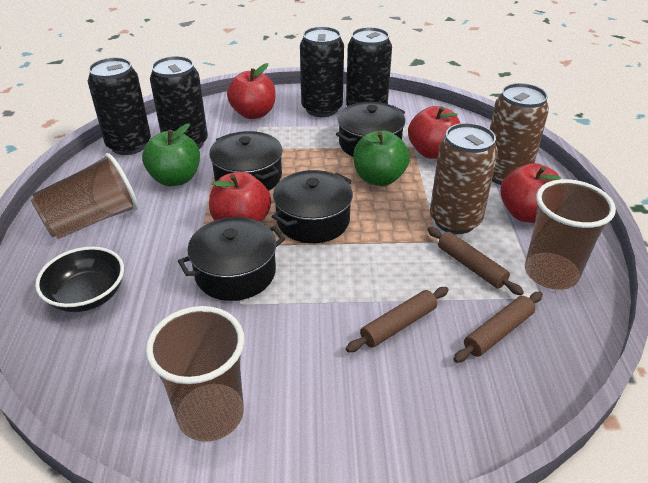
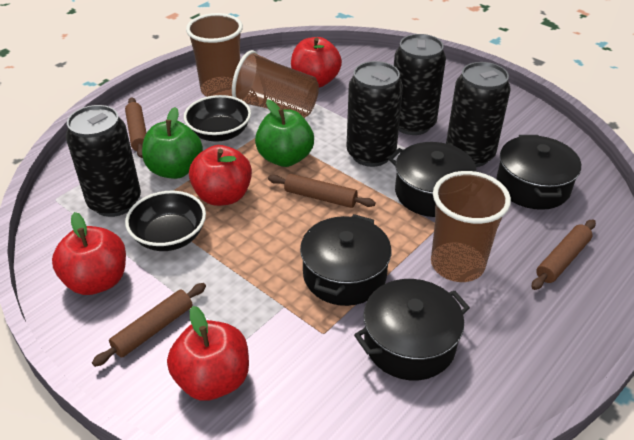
black bowl: [35,247,124,312] = 1 -> [125,191,206,251] [184,95,251,142] = 2
brown can: [430,123,498,234] [490,83,549,185] = 2 -> none = 0
brown rolling pin: [346,287,449,352] [427,227,524,295] [453,292,543,363] = 3 -> [92,283,206,367] [125,97,146,158] [268,174,376,208] [532,219,596,290] = 4

